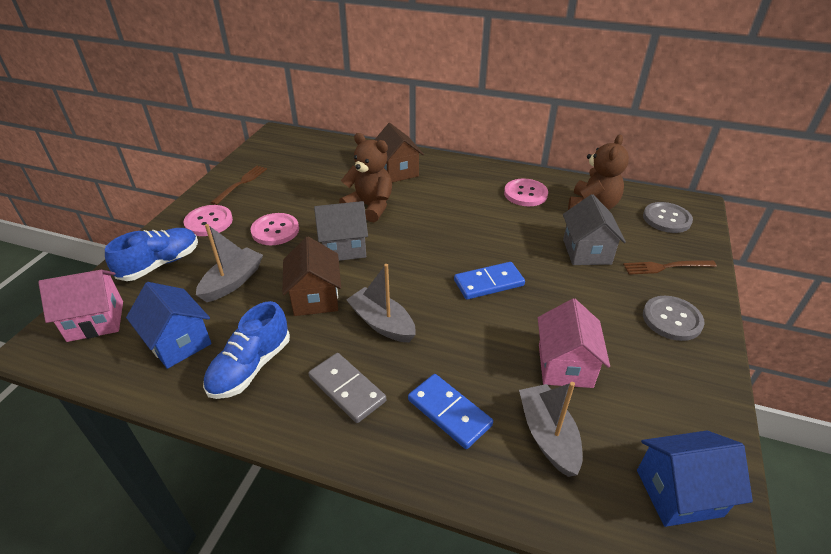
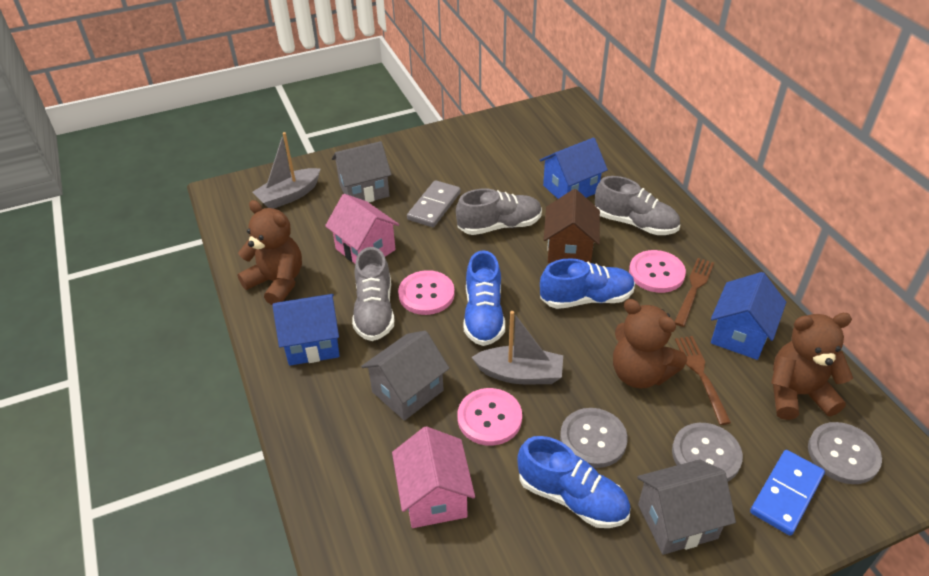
blue domino: [408,374,493,449] [454,262,525,300] = 2 -> [750,450,825,536] = 1
blue house: [126,282,212,369] [637,431,753,527] = 2 -> [272,294,340,366] [540,138,608,199] [711,272,786,360] = 3
blue shoe: [105,228,198,281] [203,301,290,399] = 2 -> [464,250,505,346] [517,436,630,528] [540,258,635,309] = 3
brown house: [282,236,341,316] [375,123,424,182] = 2 -> [544,189,600,263] = 1
brown teddy bear: [339,133,392,222] [568,134,629,210] = 2 -> [237,200,302,305] [613,299,687,388] [771,313,853,420] = 3
grey boat: [196,224,263,302] [346,264,416,343] [519,382,583,477] = 3 -> [252,132,320,209] [471,311,563,384] = 2
grey button: [643,202,693,233] [643,296,704,341] = 2 -> [560,408,628,468] [672,423,743,481] [808,422,882,484] = 3
grey house: [314,201,368,261] [563,194,626,265] = 2 -> [332,141,391,202] [361,331,450,421] [637,459,736,555] = 3
grey shoe: none = 0 -> [352,247,394,341] [456,188,542,235] [595,176,680,235] = 3

